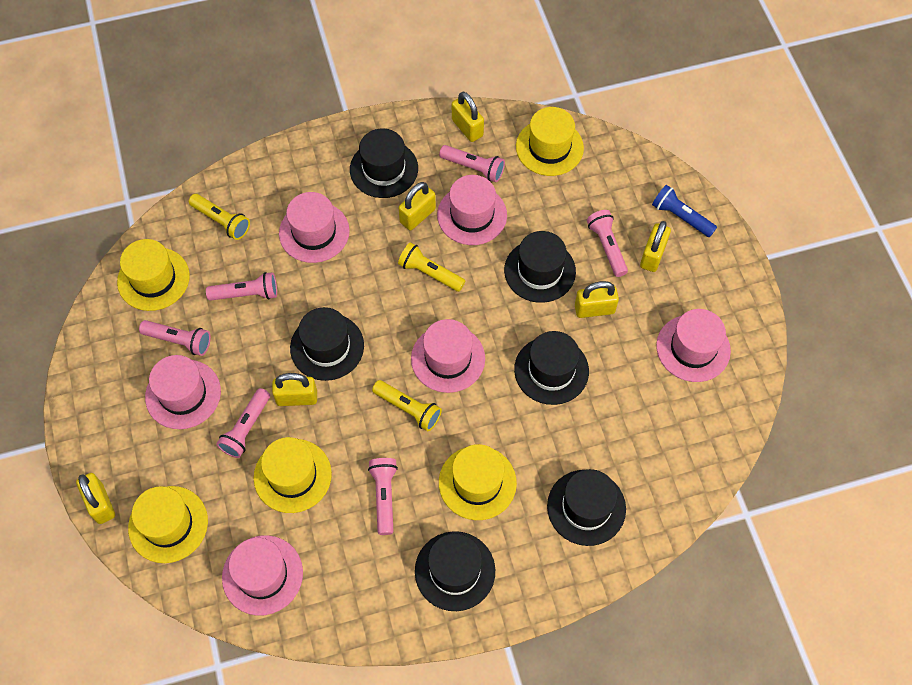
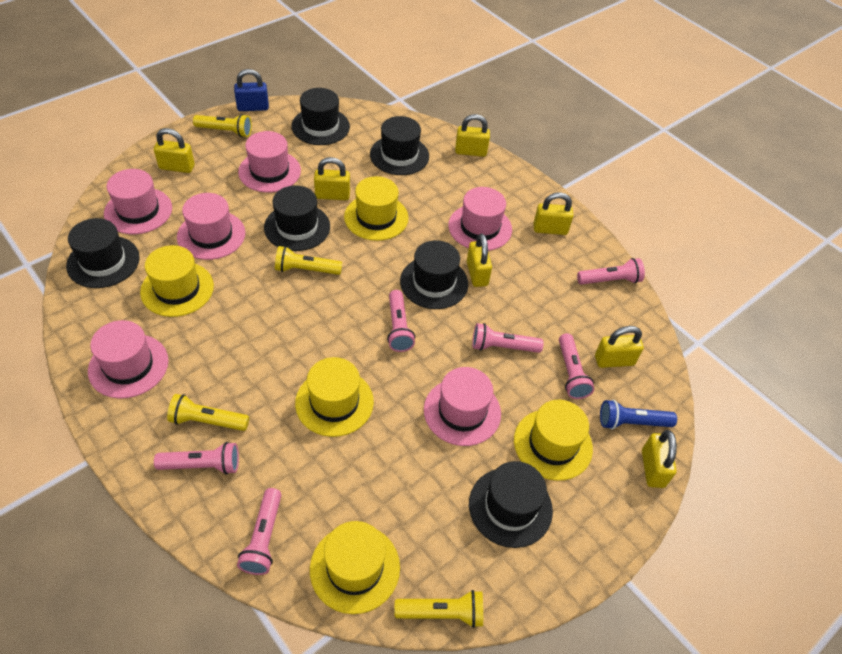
blue padlock: none = 0 -> [234,69,269,111] = 1
yellow flashlight: [189,194,250,240] [372,380,442,431] [398,243,465,292] = 3 -> [167,394,249,431] [193,114,252,137] [275,246,342,275] [394,590,483,628] = 4
yellow padlock: [76,473,115,524] [272,373,317,406] [399,182,436,230] [452,92,484,142] [575,281,619,318] [640,221,671,272] = 6 -> [154,128,195,173] [314,157,350,200] [455,114,490,157] [467,233,492,287] [534,192,573,235] [595,326,644,368] [642,430,677,488] = 7

